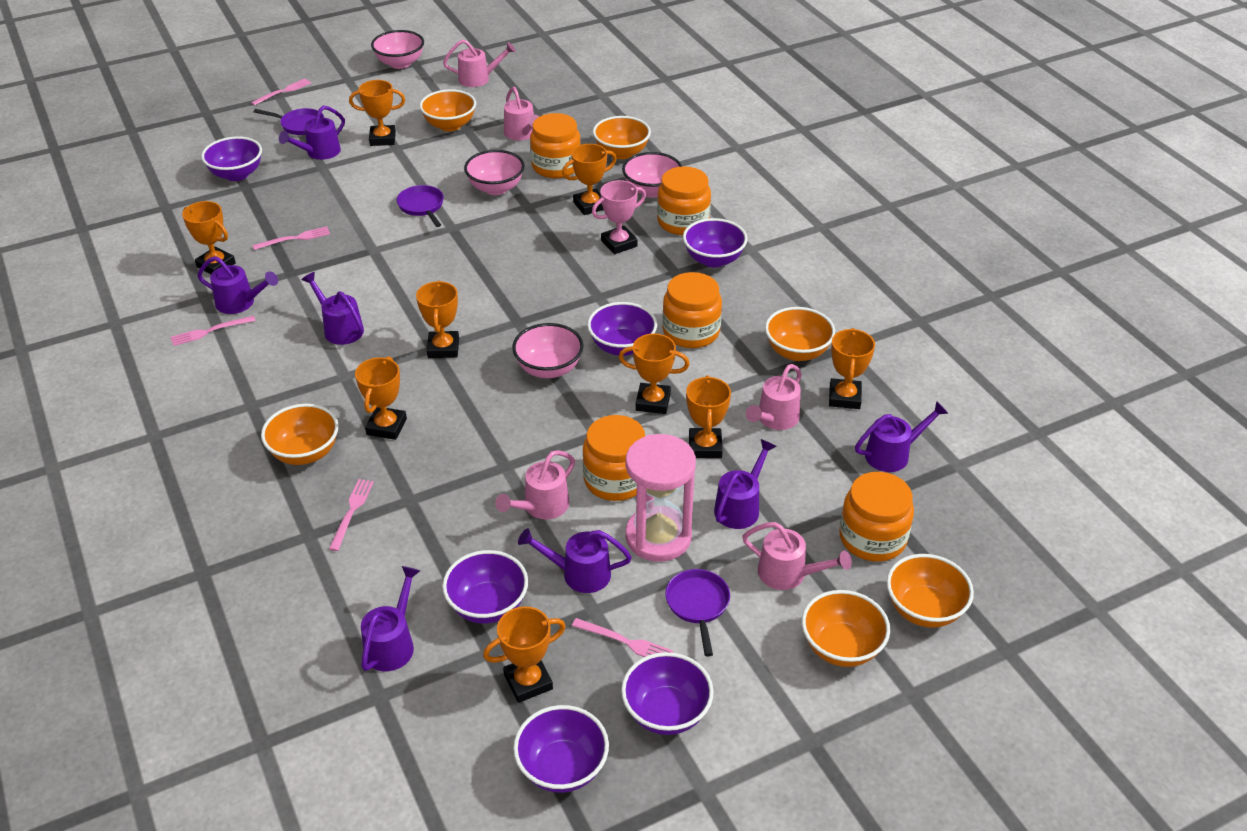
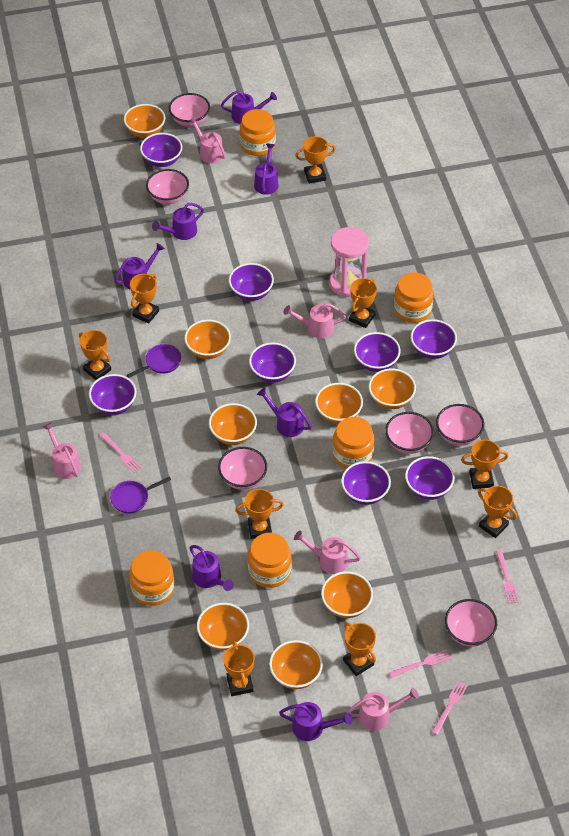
orange bowl: [261,404,339,465] [420,89,476,132] [593,116,651,159] [765,307,835,361] [802,590,890,667] [887,554,974,628] = 6 -> [124,104,165,138] [184,320,231,359] [197,603,249,650] [209,403,257,445] [269,640,323,689] [315,383,363,424] [321,571,373,618] [369,369,416,409] = 8
pink bowl: [371,30,424,69] [464,150,525,195] [512,323,584,378] [622,152,682,198] = 4 -> [146,169,189,204] [169,93,210,127] [218,447,267,490] [385,412,434,454] [436,404,484,446] [445,599,497,647] = 6
pink fork: [171,316,256,346] [251,79,311,105] [252,226,330,250] [329,479,374,551] [572,618,673,657] = 5 -> [99,432,141,473] [389,650,450,678] [432,680,468,735] [496,550,519,604] = 4
pink trophy: [592,180,646,254] = 1 -> none = 0
purple bowl: [201,136,262,181] [442,550,528,624] [513,705,609,793] [587,302,657,356] [621,652,714,735] [683,218,748,267] = 6 -> [89,374,137,415] [140,133,182,167] [229,263,274,301] [249,343,296,383] [341,461,391,505] [354,332,401,372] [405,456,455,500] [411,319,457,359] = 8
purple pan: [254,108,324,135] [397,185,444,227] [665,569,730,657] = 3 -> [110,477,171,513] [127,344,181,378] = 2

